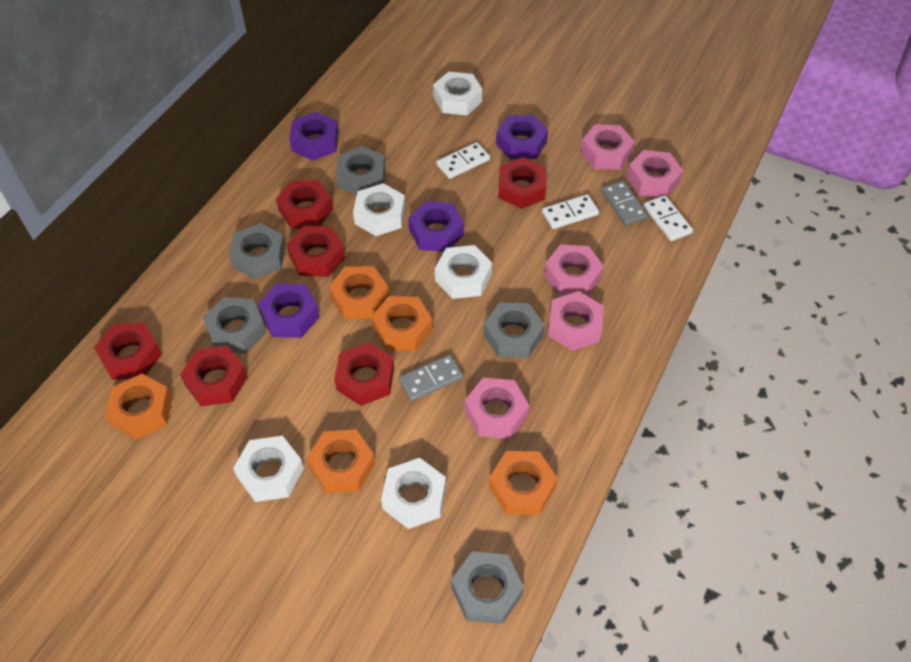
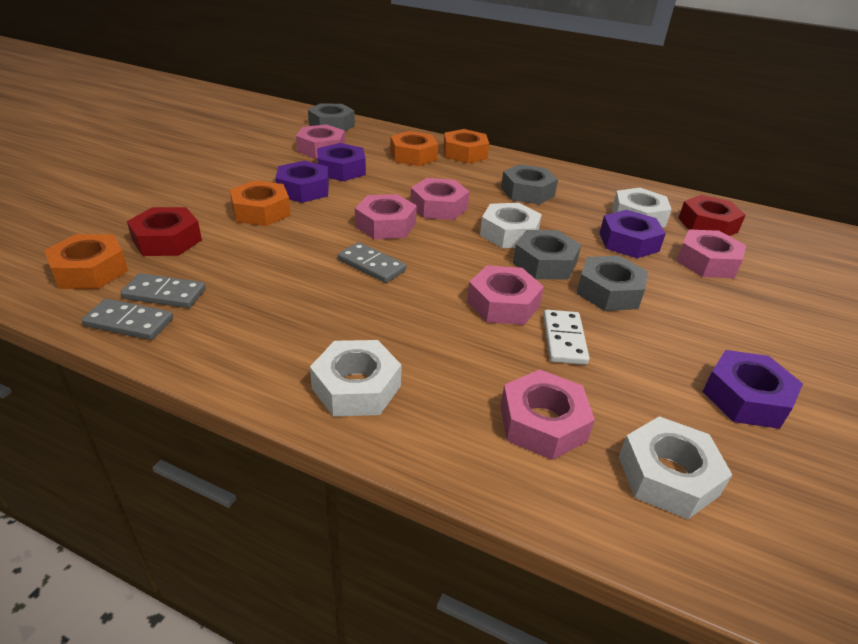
grey domino: [399,354,463,401] [601,181,648,226] = 2 -> [82,299,173,340] [120,273,206,308] [338,242,406,283] = 3
grey nut: [203,297,266,353] [229,223,286,279] [336,146,385,195] [451,551,524,624] [483,303,545,358] = 5 -> [308,103,355,132] [501,164,558,204] [513,230,581,279] [576,256,648,311] = 4
orange nut: [105,374,172,440] [306,429,375,493] [329,266,389,319] [372,296,433,351] [489,451,558,515] = 5 -> [44,234,128,289] [230,180,291,226] [390,131,438,166] [443,129,489,163] = 4
pink nut: [465,378,529,439] [544,244,604,296] [548,291,604,351] [580,124,635,170] [627,150,683,198] = 5 -> [296,124,345,159] [355,194,417,240] [410,178,470,220] [467,266,544,325] [500,369,595,460] [677,229,746,278] = 6
red nut: [94,322,162,380] [180,346,248,406] [276,180,333,229] [286,226,345,277] [334,342,394,406] [498,157,546,209] = 6 -> [127,207,202,256] [678,195,746,236] = 2
white domino: [436,142,490,179] [542,194,599,229] [644,195,693,241] = 3 -> [543,310,590,365] = 1
white nut: [233,436,304,502] [353,183,406,236] [381,458,446,529] [433,72,483,115] [435,245,492,299] = 5 -> [310,340,402,417] [480,203,542,248] [612,188,672,228] [618,416,732,519] = 4

